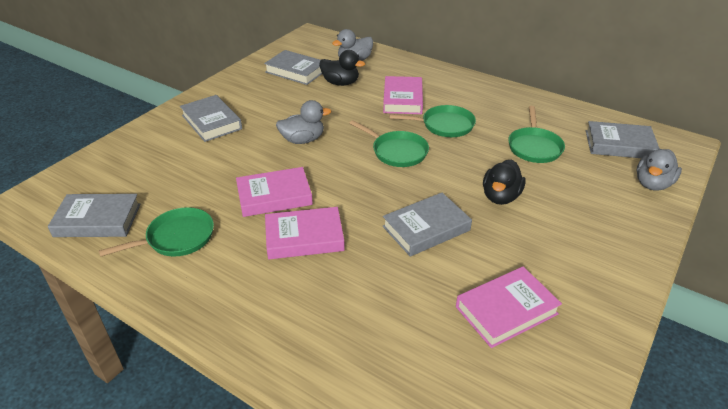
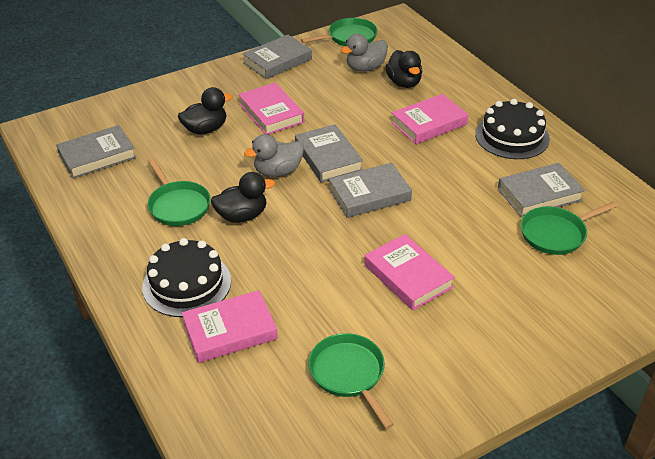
black cake: none = 0 -> [142,238,231,317] [475,99,550,159] = 2
black duck: [319,50,365,86] [483,160,526,205] = 2 -> [178,87,233,135] [211,172,275,223] [385,50,422,88] = 3
grey duck: [276,100,331,144] [332,29,373,61] [637,149,682,191] = 3 -> [244,134,304,177] [341,34,388,71] = 2

